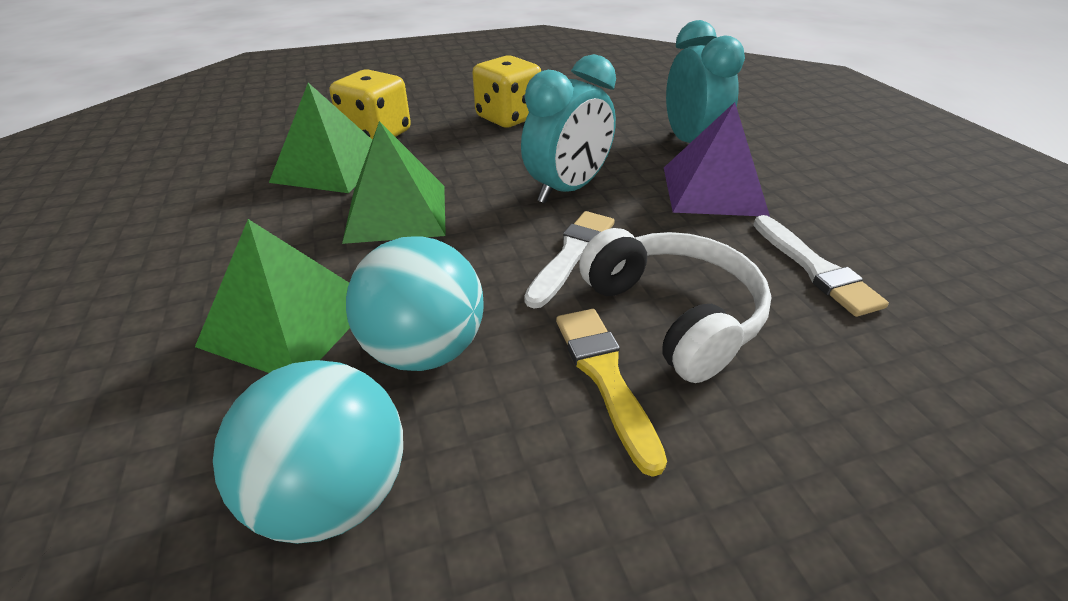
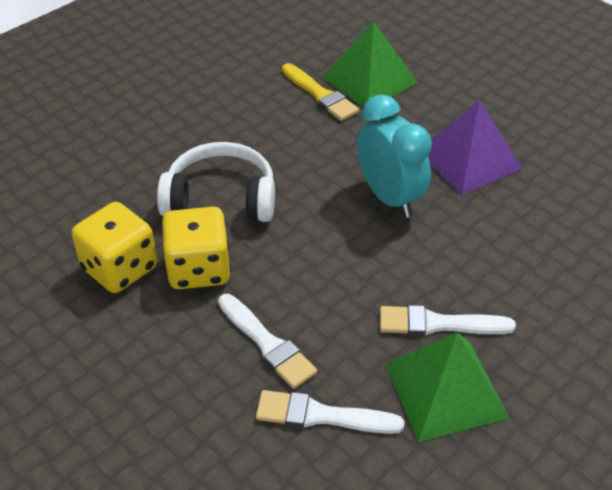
green pyramid: [195,219,350,373] [269,83,372,193] [342,121,446,244] = 3 -> [322,21,418,107] [385,332,510,442] = 2
turquoise ball: [213,360,403,544] [346,236,484,371] = 2 -> none = 0
turquoise clock: [521,54,616,203] [666,20,745,143] = 2 -> [357,95,432,218] = 1
white brush: [524,211,615,309] [753,215,889,317] = 2 -> [218,294,317,389] [256,390,405,434] [380,305,516,336] = 3

